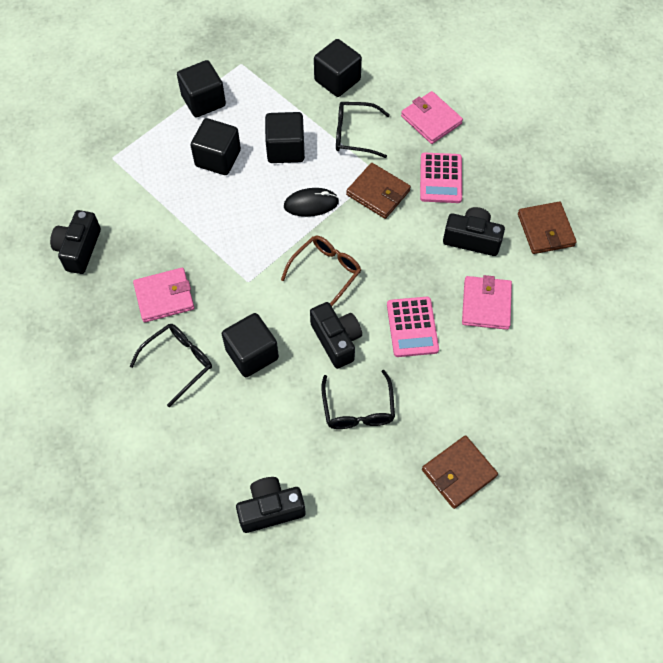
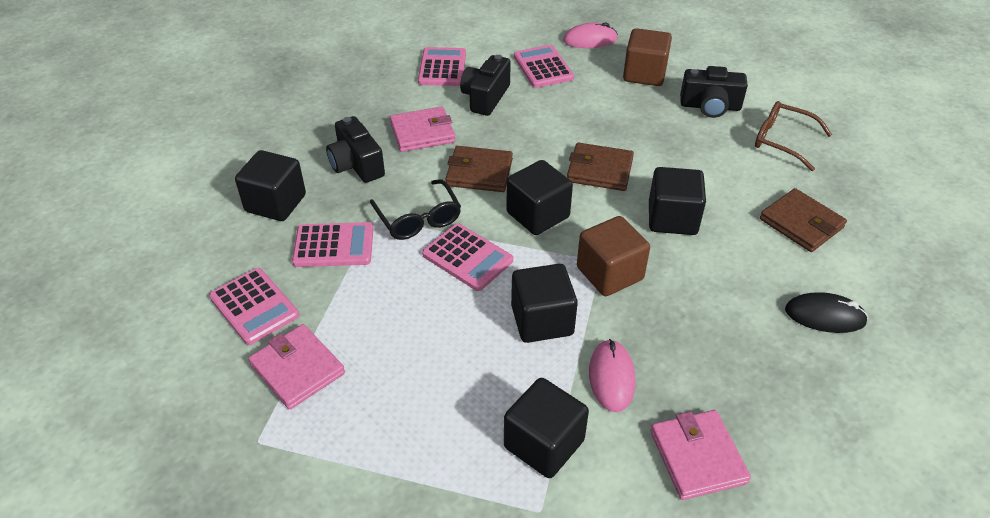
black camera: [50,210,101,274] [236,477,306,533] [310,302,362,369] [443,207,505,256] = 4 -> [326,116,385,183] [460,55,511,116] [680,66,748,118] = 3
black glasses: [130,324,212,407] [321,370,395,429] [336,102,390,158] = 3 -> [370,179,461,240] = 1
brown cube: none = 0 -> [577,216,650,296] [623,28,672,86] = 2
pink calculator: [387,297,439,357] [420,152,462,203] = 2 -> [209,268,299,345] [292,222,373,267] [418,47,466,86] [422,223,513,291] [514,45,574,88] = 5
pink mouse: none = 0 -> [563,22,618,48] [589,339,636,412] = 2

